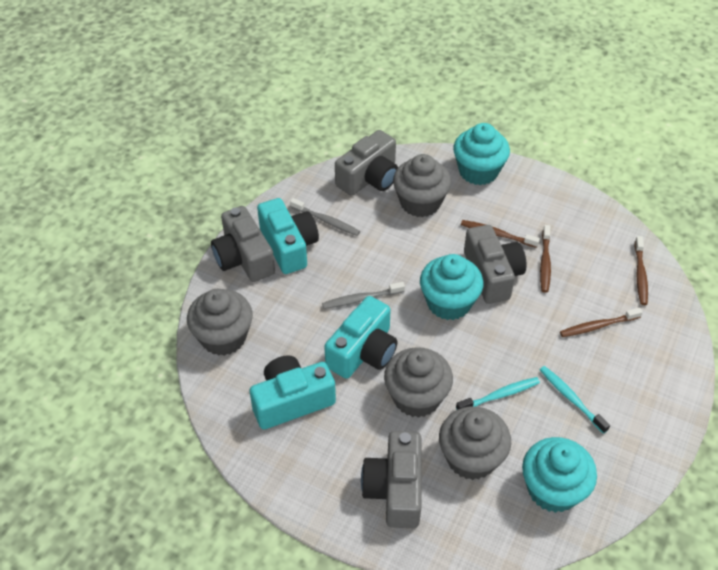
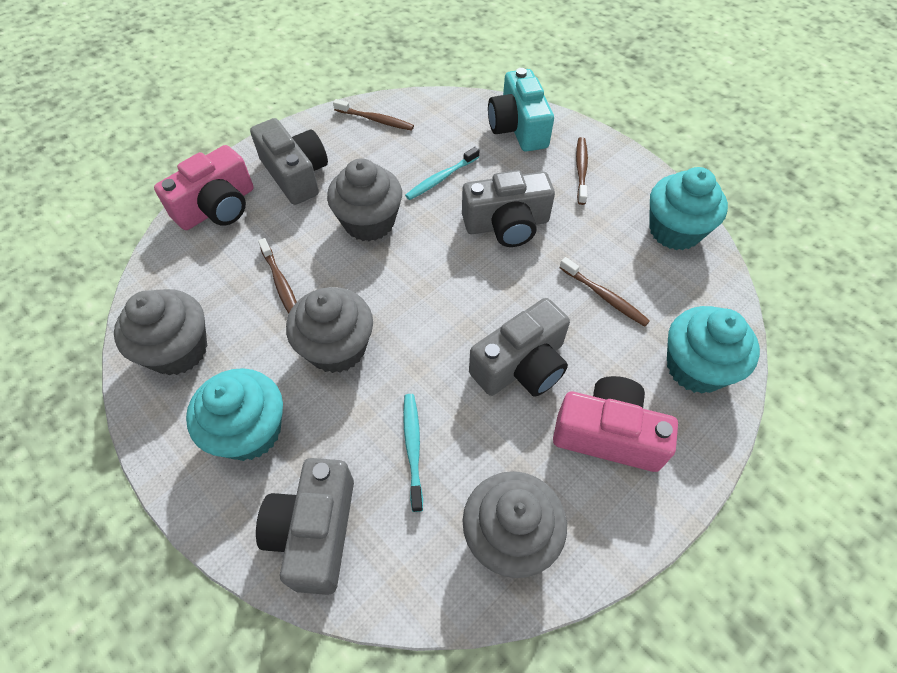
grey toothbrush: [290,198,360,236] [322,282,405,309] = 2 -> none = 0
pink camera: none = 0 -> [154,145,253,230] [553,376,678,472] = 2
turquoise camera: [250,355,336,430] [257,198,319,274] [324,296,398,379] = 3 -> [488,68,554,152] = 1

